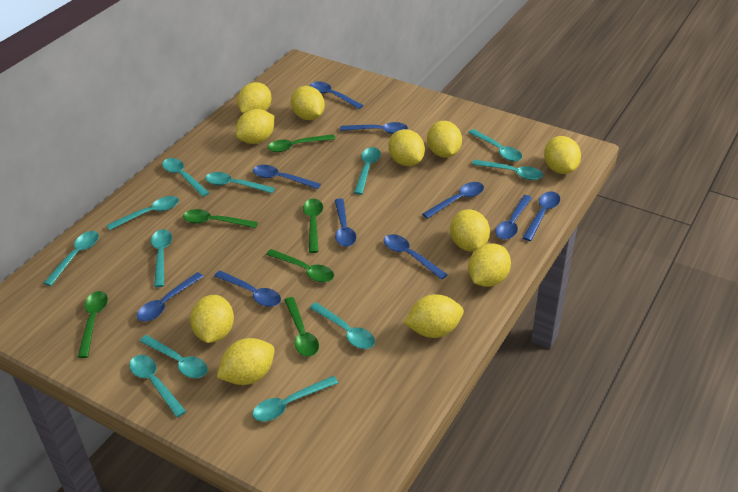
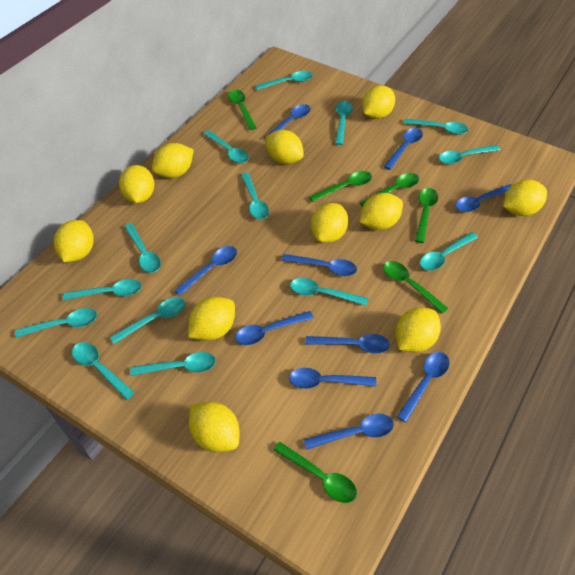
turquoise spoon: [44,231,99,286] [107,196,179,230] [129,355,186,417] [139,335,208,378] [151,229,172,287] [162,158,209,197] [205,172,275,193] [252,376,338,421] [310,302,375,349] [354,147,381,195] [468,129,522,162] [472,159,543,180] = 12 -> [15,308,97,338] [63,279,142,300] [72,342,135,400] [110,297,185,344] [124,223,161,273] [130,352,216,376] [203,130,249,164] [241,173,269,219] [255,71,313,90] [290,278,368,306] [335,101,353,145] [404,119,468,134] [420,232,478,271] [439,145,500,164] = 14

